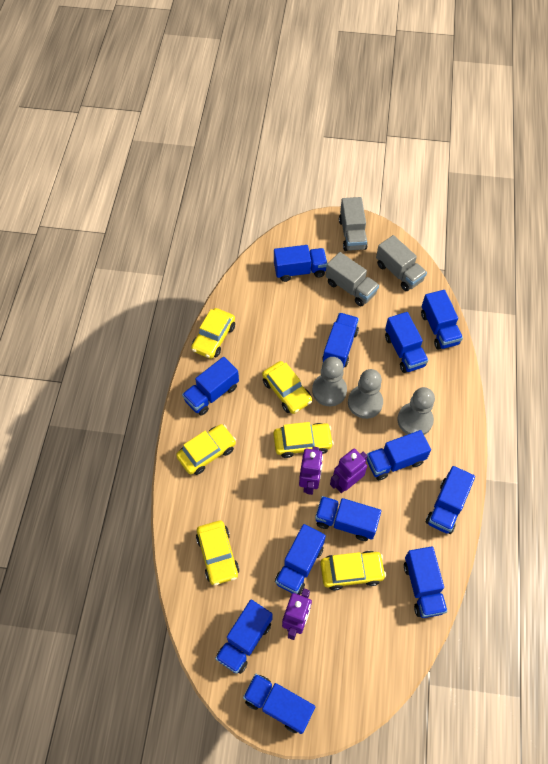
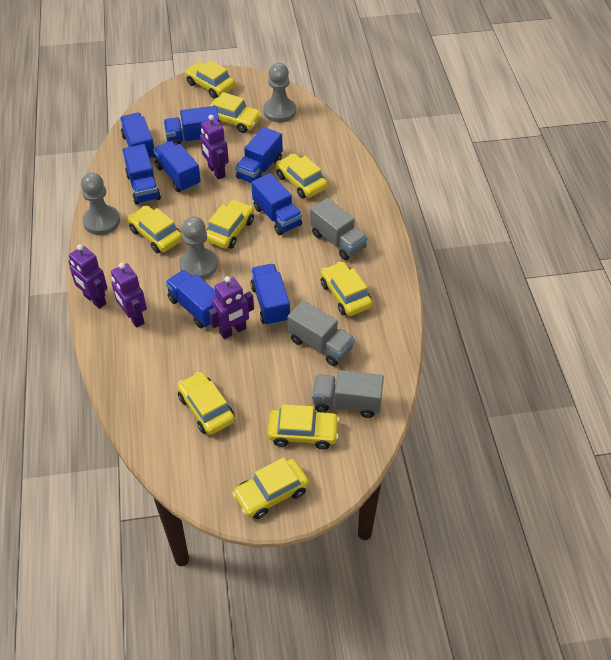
blue truck: [182,357,239,416] [215,600,273,674] [243,674,315,734] [274,245,328,282] [275,524,326,595] [315,496,381,541] [322,313,359,367] [367,430,431,480] [385,312,428,373] [404,546,448,618] [421,290,463,350] [426,466,475,534] = 12 -> [120,113,155,160] [123,144,161,205] [153,141,201,192] [164,106,220,145] [165,270,216,328] [235,127,283,183] [250,264,291,326] [251,173,302,235] = 8
purple robot: [282,588,312,640] [299,447,323,495] [330,449,367,493] = 3 -> [68,244,107,309] [111,263,147,328] [200,115,229,180] [209,276,254,339] = 4
yellow car: [176,424,236,475] [191,308,235,359] [196,520,239,586] [262,361,312,414] [273,422,334,458] [320,551,386,591] = 6 -> [128,206,183,253] [177,372,235,435] [185,60,235,98] [206,199,254,249] [209,92,262,133] [232,457,309,519] [267,404,340,449] [276,154,327,199] [321,262,373,316] = 9

